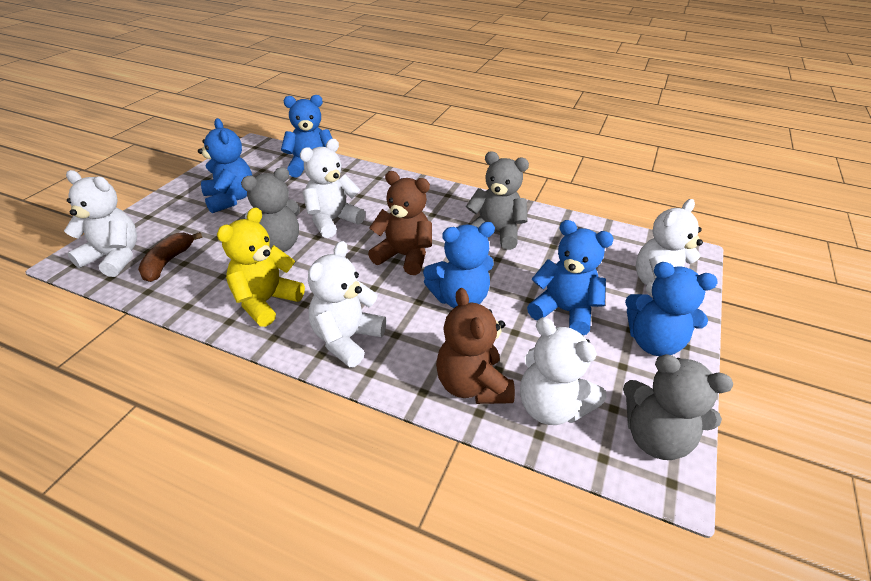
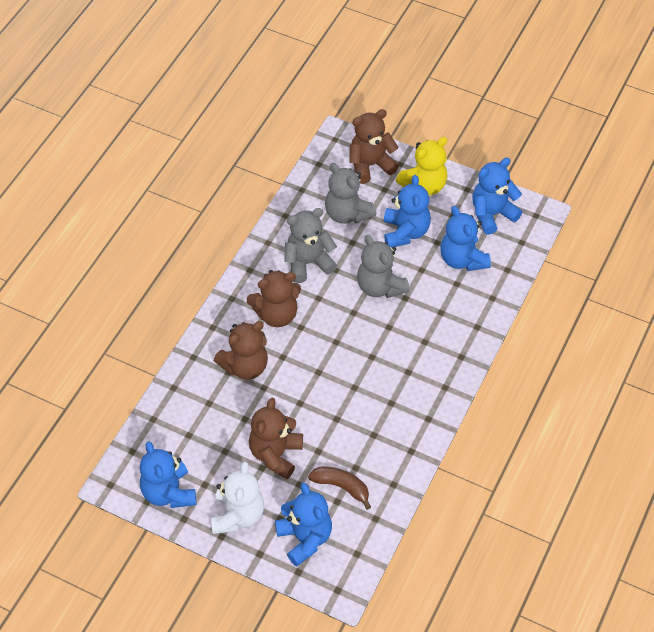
brown teddy bear: [368,171,432,275] [436,288,515,404] = 2 -> [214,321,268,380] [246,270,301,327] [249,398,303,479] [349,109,399,184] = 4
white teddy bear: [64,170,137,277] [300,139,365,238] [308,241,386,368] [520,317,606,425] [636,199,703,297] = 5 -> [211,462,264,534] = 1

